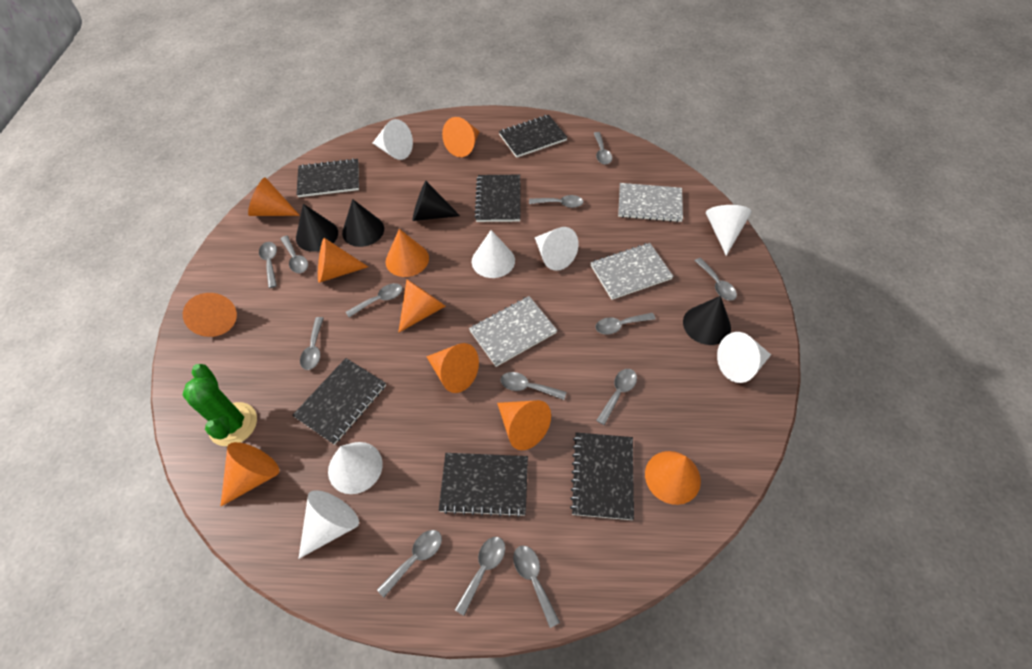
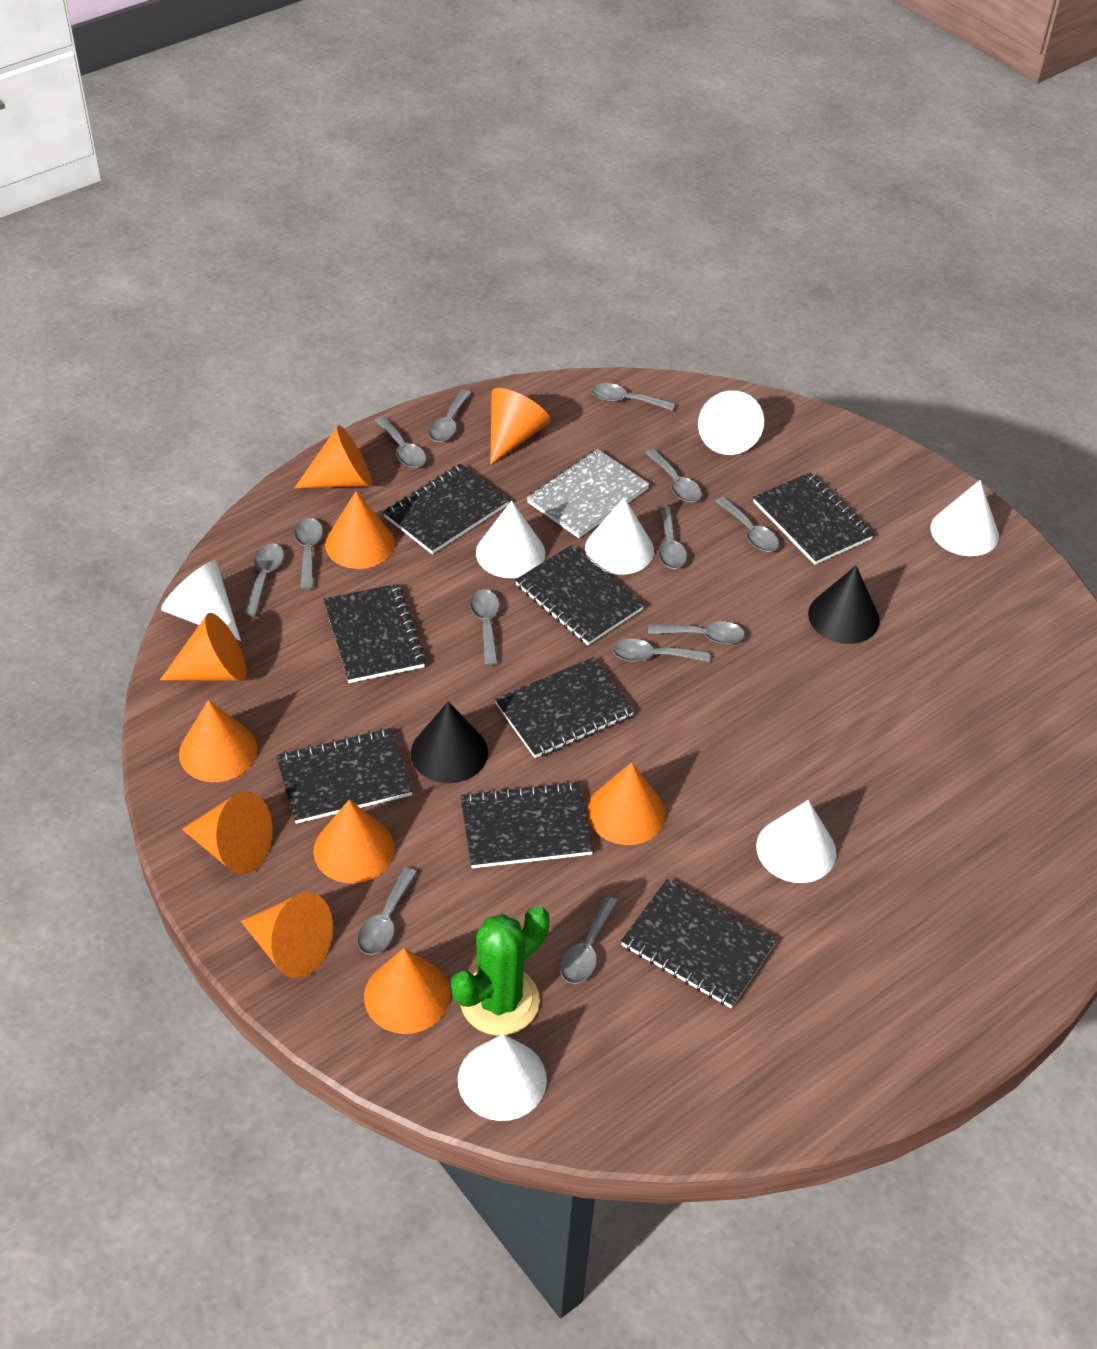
black cone: [296,204,338,252] [342,199,384,247] [412,181,460,221] [683,296,731,345] = 4 -> [411,702,488,783] [808,566,880,644] = 2
black notebook: [292,358,386,445] [296,158,359,197] [439,453,528,517] [474,175,521,222] [499,115,568,158] [570,432,634,520] = 6 -> [276,728,413,824] [323,584,426,683] [383,464,509,554] [460,781,594,868] [495,657,635,758] [515,545,645,645] [621,879,776,1008] [753,472,874,565] = 8
grey notebook: [469,296,557,367] [590,243,674,300] [618,183,683,222] = 3 -> [527,449,650,538] = 1

